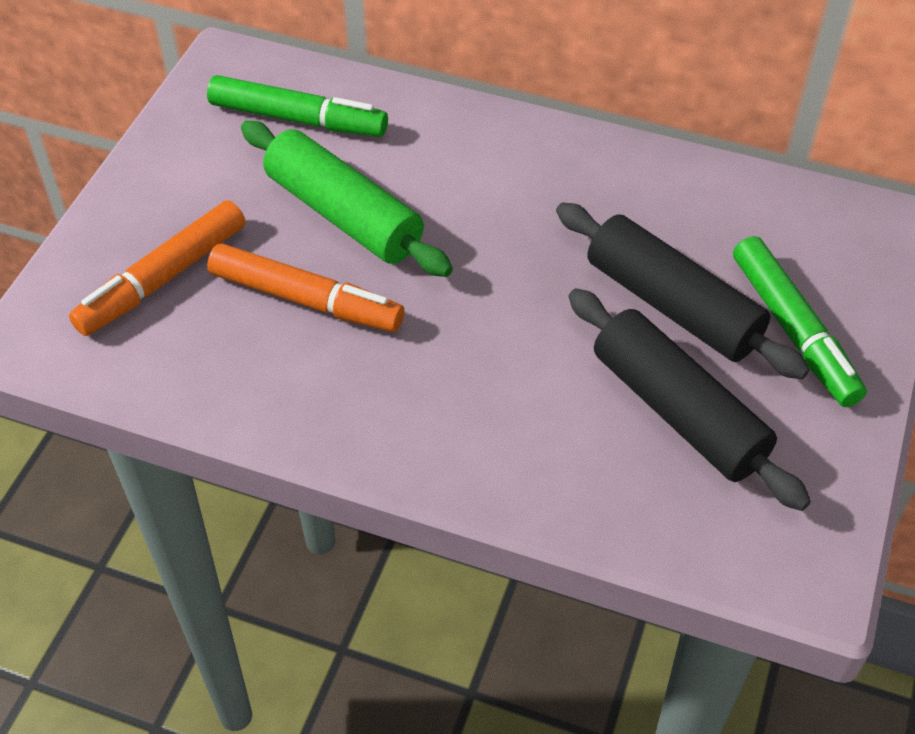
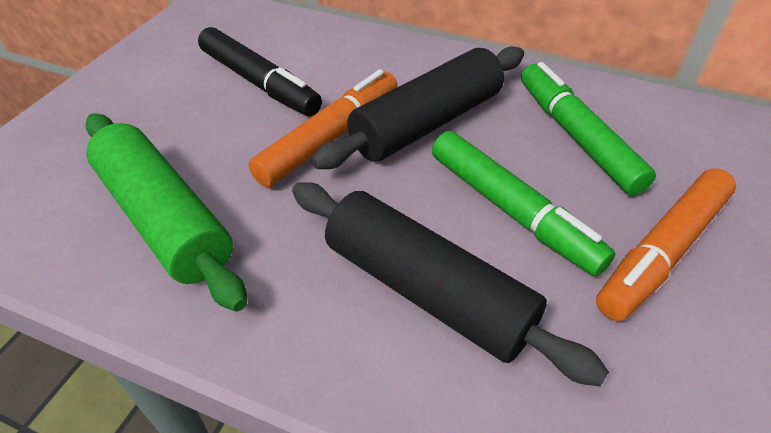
black marker: none = 0 -> [198,27,322,116] = 1

